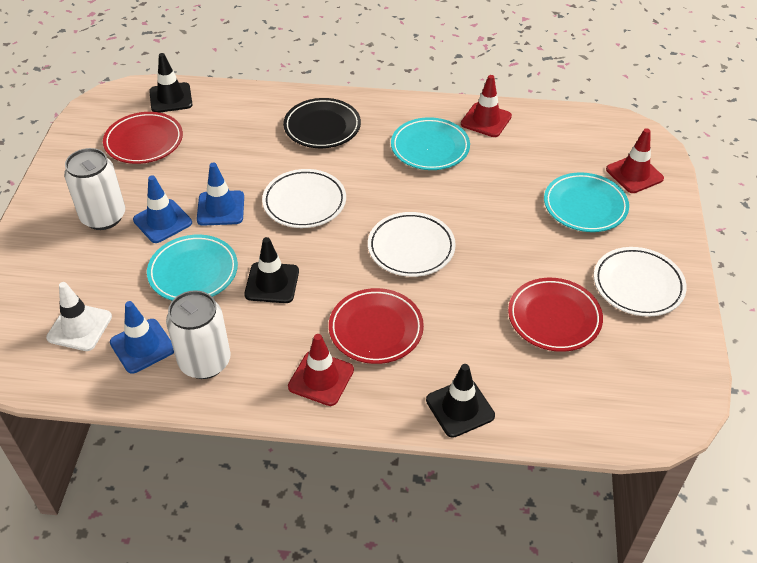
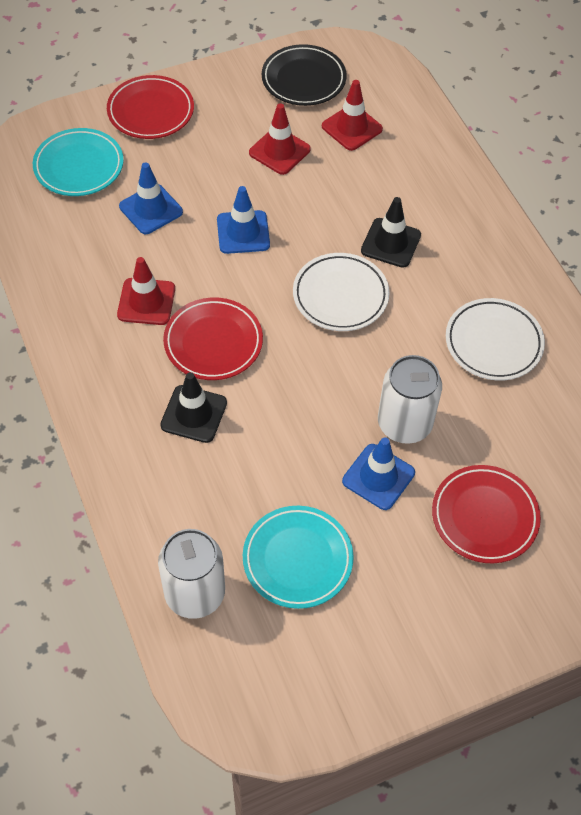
black traffic cone: [149,53,193,113] [244,237,299,303] [426,364,495,438] = 3 -> [160,372,227,443] [361,197,421,268] = 2
turquoise plate: [147,235,238,300] [391,117,470,170] [544,172,629,232] = 3 -> [33,128,124,196] [243,506,354,609] = 2
white plate: [262,169,346,228] [368,212,456,277] [594,247,687,317] = 3 -> [293,253,389,331] [446,298,545,380] = 2
white traffic cone: [46,282,112,351] = 1 -> none = 0

